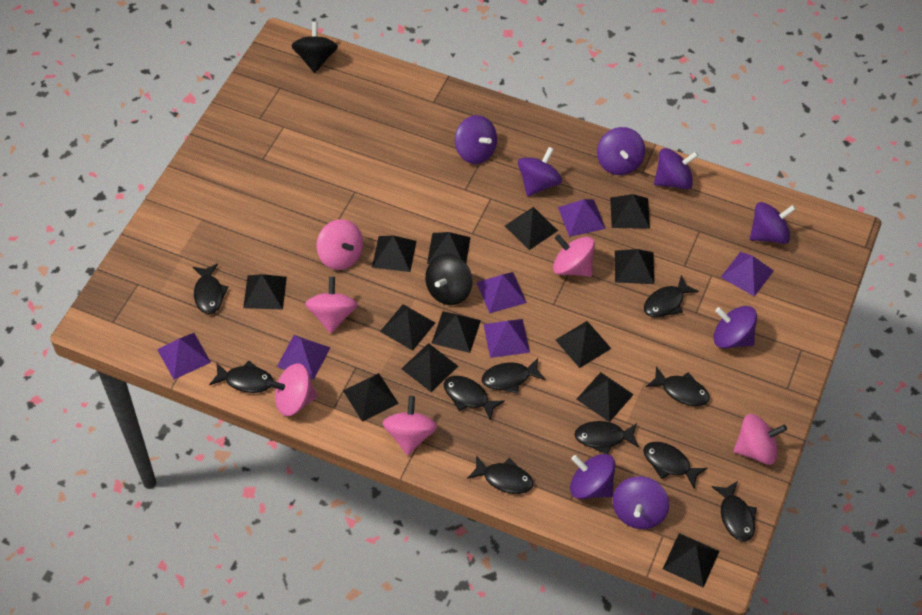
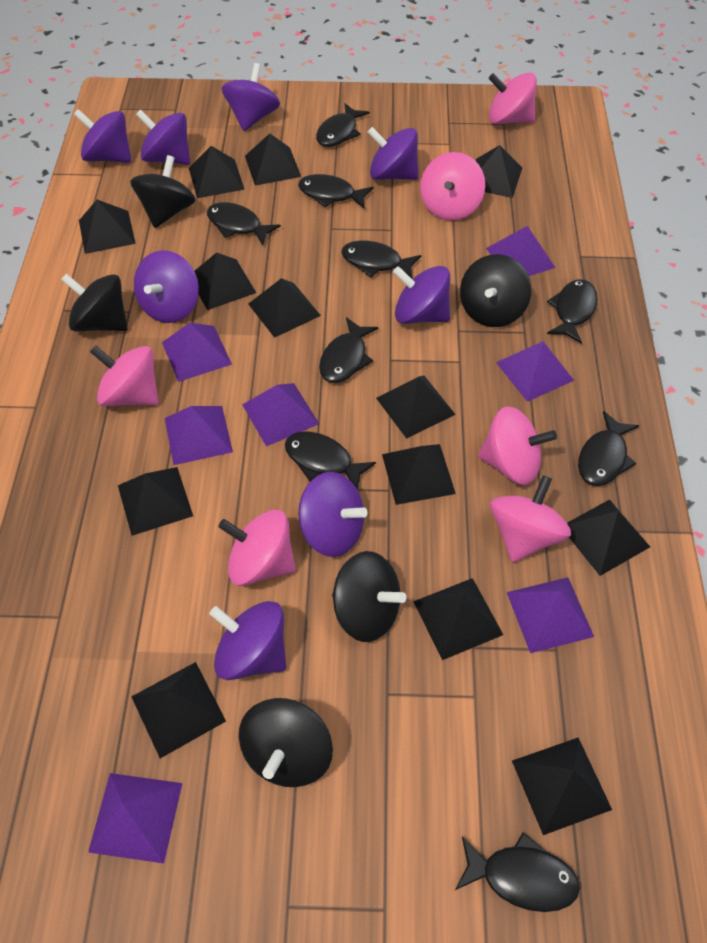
black fish: [193,263,229,314] [209,361,273,393] [444,376,505,421] [467,455,533,494] [482,358,546,394] [574,421,639,454] [643,442,708,489] [644,275,699,318] [646,366,710,406] [712,481,757,541] = 10 -> [207,202,281,246] [285,431,376,489] [298,174,374,208] [316,103,370,147] [319,317,379,383] [341,240,421,279] [455,833,580,912] [547,279,598,344] [578,411,640,486] = 9
black spinning top: [291,21,338,73] [425,254,473,305] = 2 -> [61,273,127,332] [130,155,196,228] [239,698,333,787] [332,551,406,642] [460,254,531,327] = 5
purple pyramid: [157,333,211,379] [277,335,331,380] [476,272,527,313] [483,319,530,358] [558,199,606,237] [721,252,774,297] = 6 -> [88,773,182,863] [162,323,232,382] [165,406,233,465] [242,383,319,447] [486,226,556,276] [496,341,574,402] [507,577,594,653] = 7

